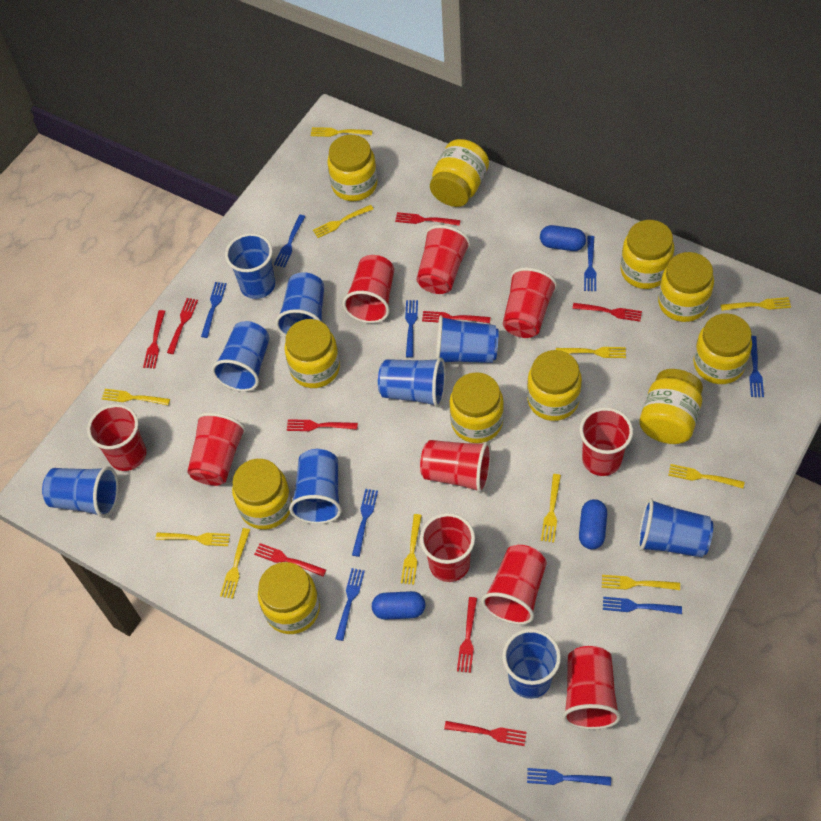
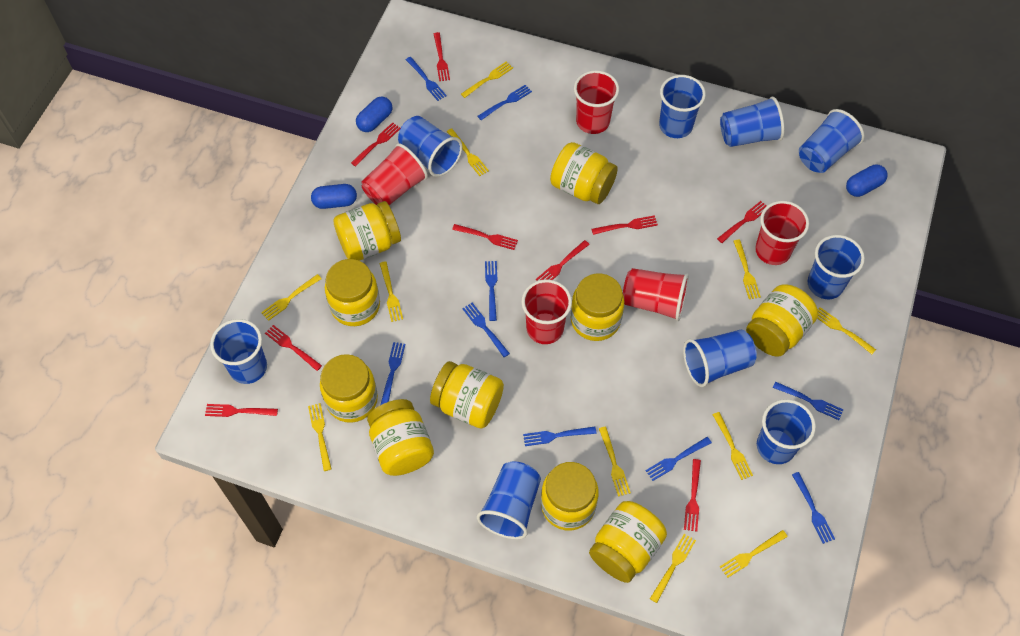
red cup: [87,404,146,471] [187,412,246,486] [342,255,394,323] [416,225,471,294] [420,440,491,493] [420,513,475,582] [481,545,547,625] [503,267,557,338] [562,646,621,729] [580,407,633,476] = 10 -> [362,143,428,205] [521,279,572,344] [574,70,619,134] [623,268,689,321] [755,201,809,265] = 5
yellow jar: [232,459,292,530] [258,562,320,634] [284,319,340,388] [327,135,378,201] [430,139,489,207] [449,372,504,443] [527,350,582,421] [620,220,674,289] [639,369,703,444] [658,252,714,322] [693,313,752,384] = 11 -> [320,354,378,423] [325,259,380,326] [333,201,401,261] [367,399,434,476] [430,361,504,428] [541,462,599,531] [550,142,618,204] [571,274,624,341] [589,501,667,583] [746,284,818,357] = 10

